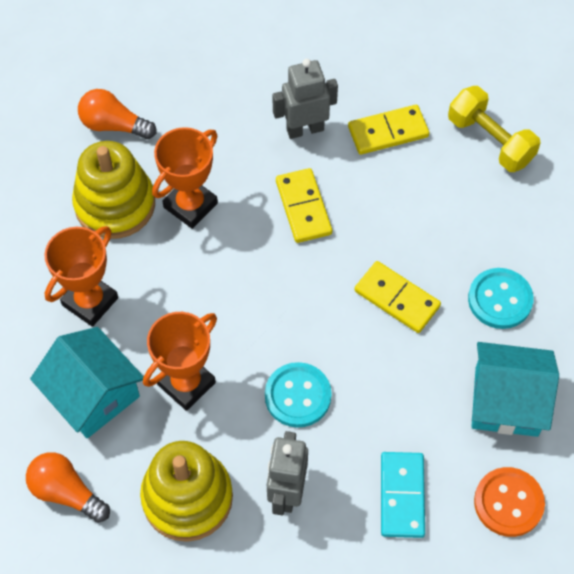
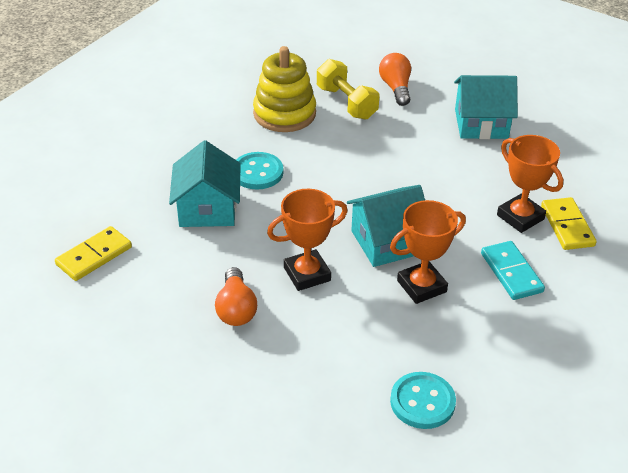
grey robot: [267,431,308,515] [272,59,338,139] = 2 -> none = 0
orange button: [474,467,545,537] = 1 -> none = 0
turquoise house: [30,327,144,438] [472,342,559,437] = 2 -> [169,140,241,227] [347,185,425,267] [454,75,518,139] = 3
yellow domino: [276,168,332,243] [348,105,429,155] [355,261,441,333] = 3 -> [55,226,132,281] [541,197,597,250] = 2
yellow stacking toy: [72,141,155,239] [140,441,233,542] = 2 -> [253,46,316,132] = 1

